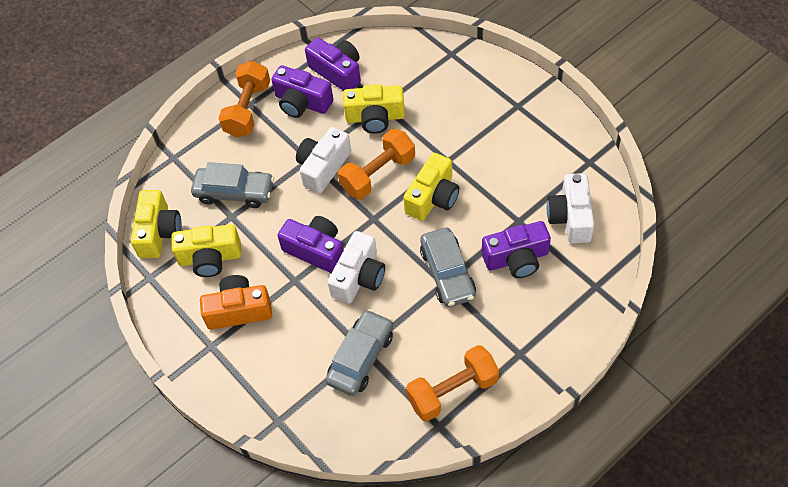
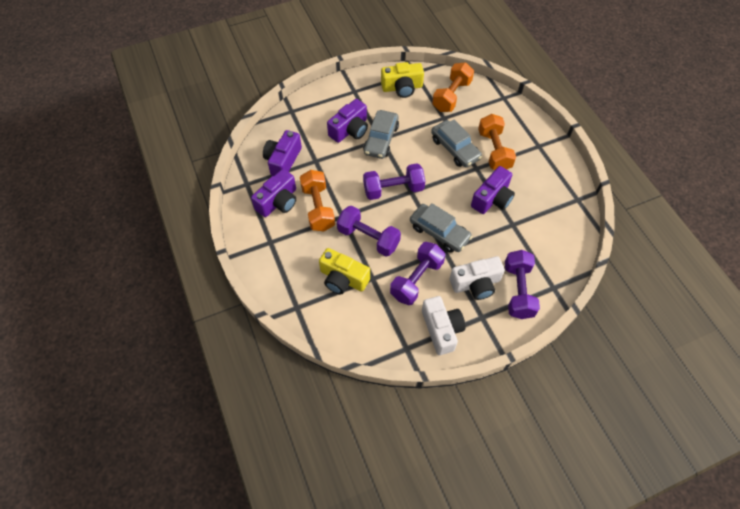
orange camera: [200,275,272,330] = 1 -> none = 0
purple dumbbell: none = 0 -> [337,206,401,257] [363,163,425,200] [390,242,445,305] [505,250,540,319] = 4
white camera: [296,127,351,194] [328,231,385,304] [547,173,594,243] = 3 -> [422,296,465,355] [450,256,505,300] = 2
yellow camera: [131,190,181,258] [172,224,241,277] [343,84,405,134] [403,153,459,221] = 4 -> [319,248,370,294] [381,62,424,98] = 2

